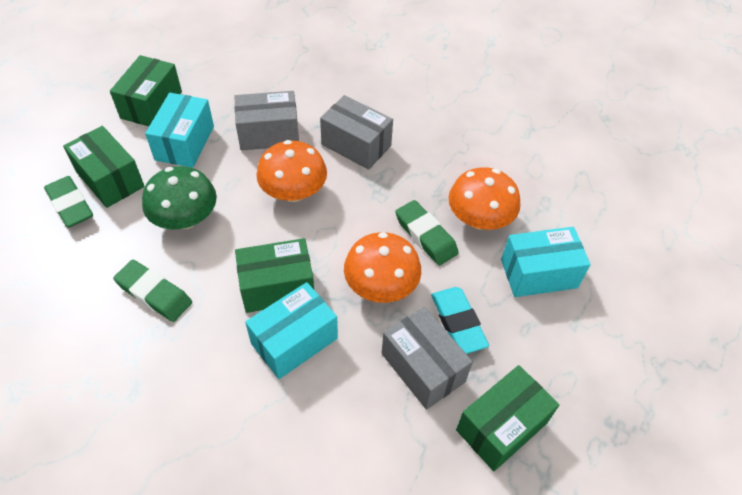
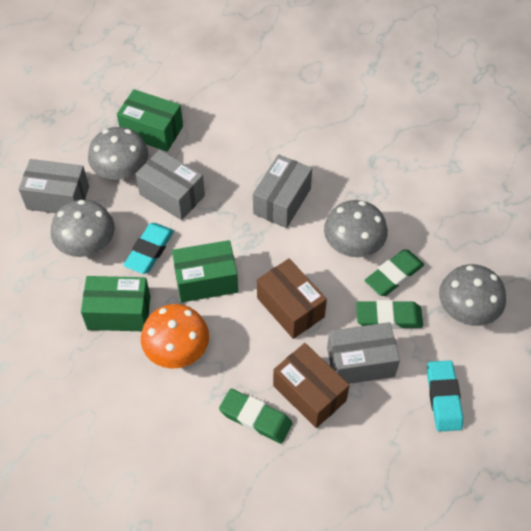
brown box: none = 0 -> [257,258,327,339] [273,343,350,428] = 2
green box: [63,126,145,208] [110,55,182,126] [235,238,314,313] [456,365,559,471] = 4 -> [81,276,150,331] [117,89,183,152] [172,240,238,302] = 3
green mushroom: [142,166,217,229] = 1 -> none = 0
grey box: [234,91,299,151] [320,95,393,170] [381,306,473,410] = 3 -> [19,159,89,213] [136,150,205,220] [253,154,312,228] [327,322,400,384] = 4
grey mushroom: none = 0 -> [51,200,115,257] [88,127,148,179] [324,200,388,257] [439,264,506,326] = 4
orange mushroom: [256,140,327,202] [344,232,421,303] [449,167,520,230] = 3 -> [141,304,209,369] = 1
turquoise box: [145,93,214,168] [245,282,338,379] [501,227,591,297] = 3 -> none = 0
turquoise eraser: [431,287,489,354] = 1 -> [123,223,174,274] [427,360,463,432] = 2

